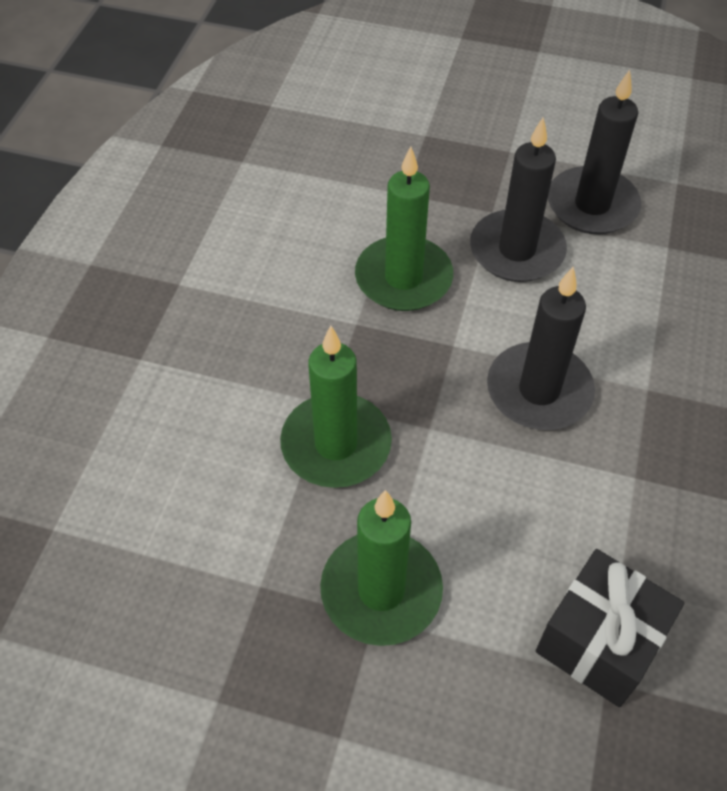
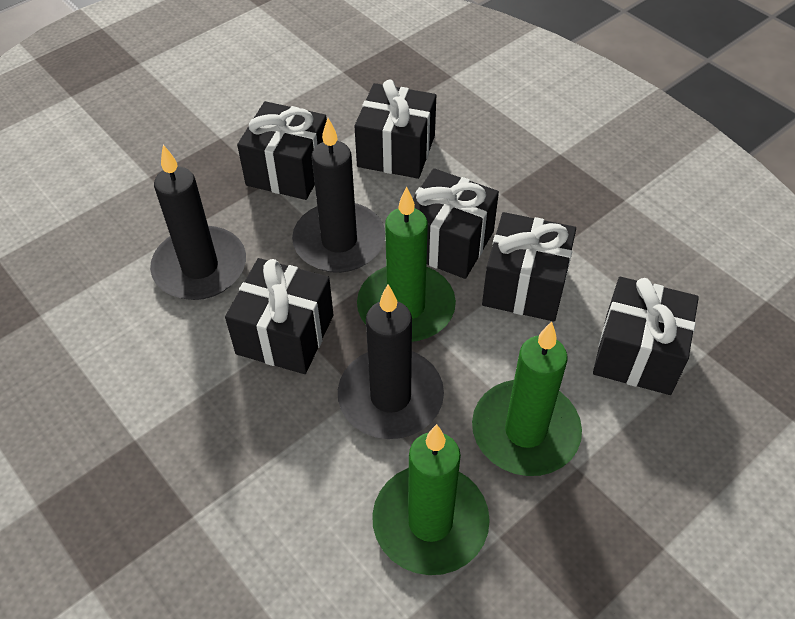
black gift: [536,549,684,707] = 1 -> [225,258,334,374] [237,101,327,200] [354,79,436,179] [413,168,499,279] [482,212,576,322] [593,277,699,395] = 6

